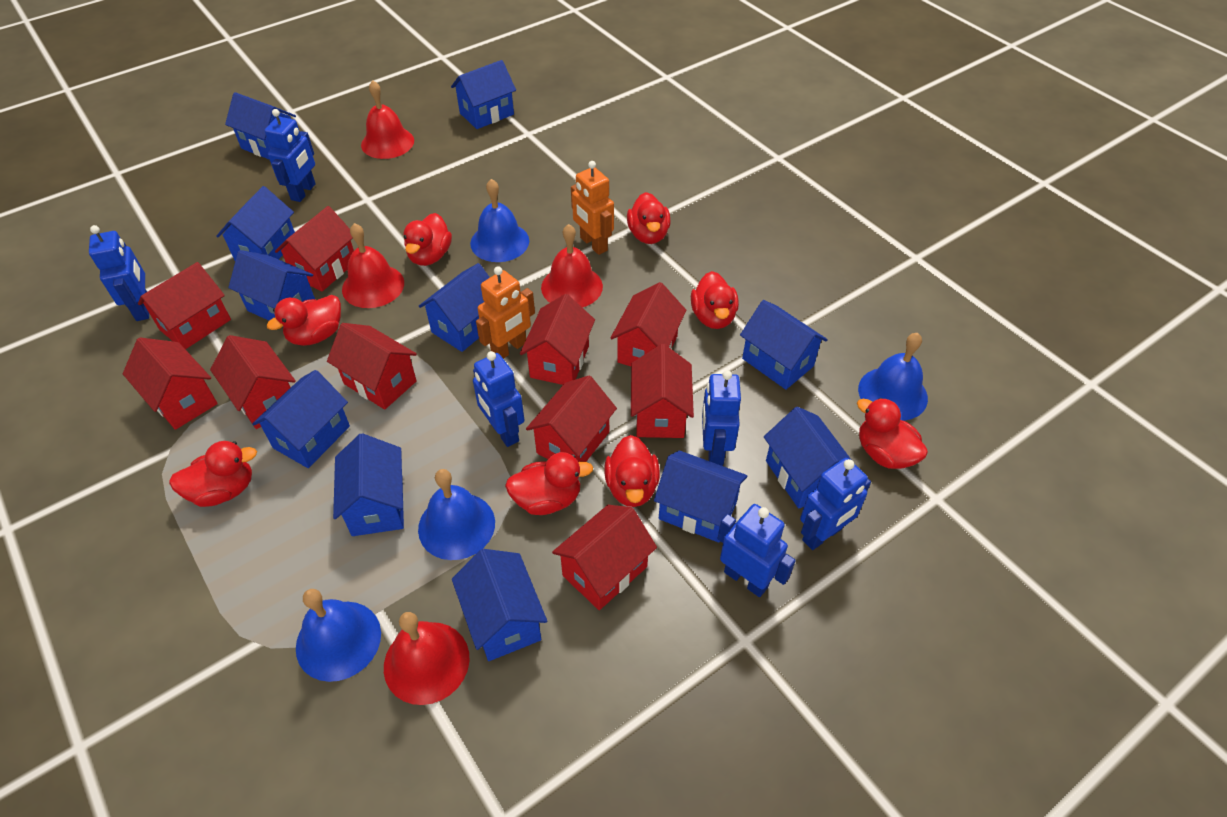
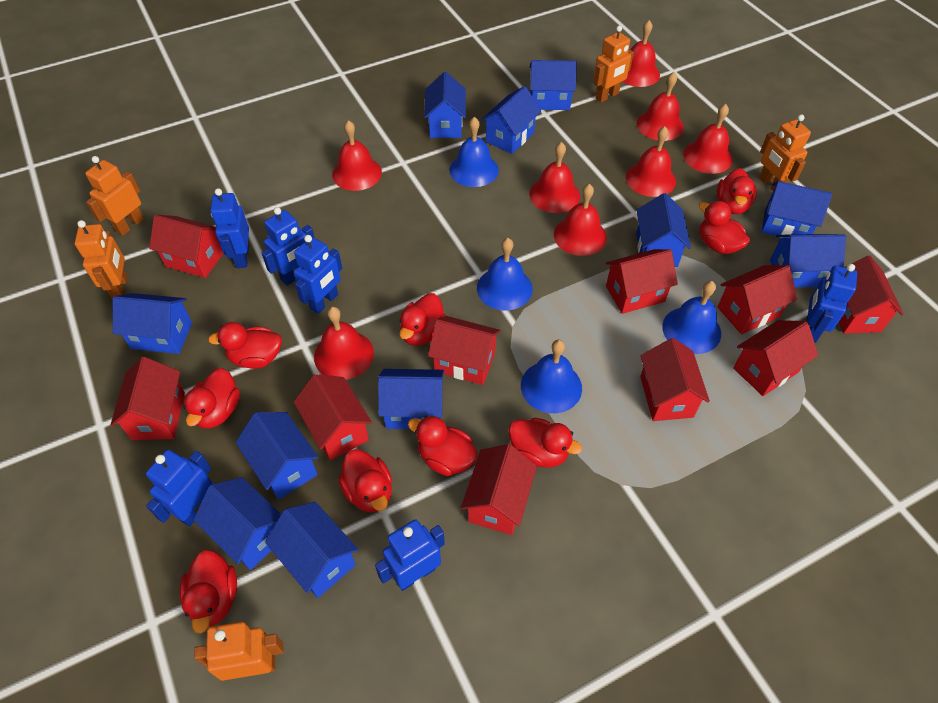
orange robot: [476,266,535,359] [571,161,614,255] = 2 -> [75,220,127,300] [85,156,144,236] [194,622,284,681] [594,25,634,103] [759,114,811,191] = 5
red bell: [342,223,404,308] [361,80,414,159] [384,612,469,705] [541,224,603,307] = 4 -> [314,307,374,380] [332,120,382,191] [529,142,580,213] [554,184,607,256] [622,20,660,87] [626,126,676,197] [637,72,684,141] [683,104,733,174] = 8
red duck: [169,441,257,507] [267,295,341,346] [404,213,452,266] [505,452,593,515] [604,435,660,507] [627,192,671,244] [691,271,739,329] [857,398,928,469] = 8 -> [180,550,237,634] [184,368,240,428] [208,322,282,369] [338,449,392,512] [399,293,446,346] [408,415,478,476] [508,418,582,468] [699,201,750,254] [717,168,757,214] = 9

